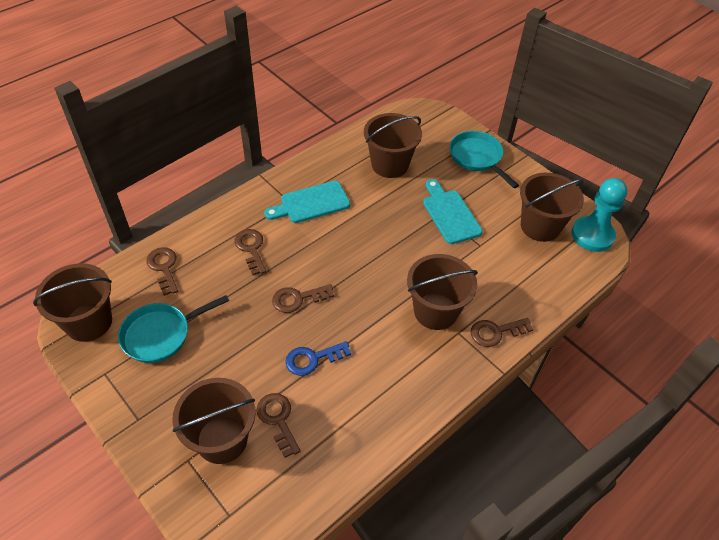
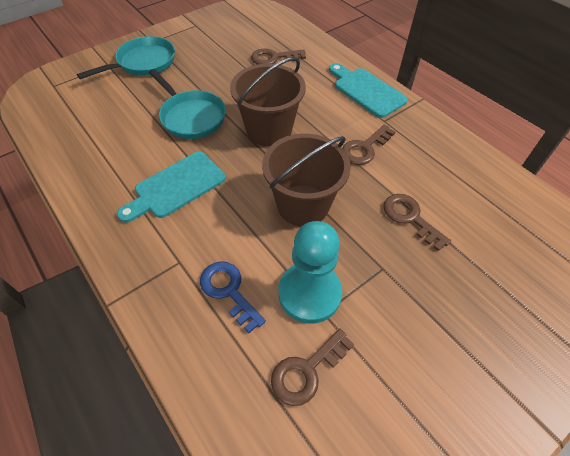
brown bucket: [33,263,112,342] [172,378,255,464] [364,113,422,178] [407,254,478,330] [520,173,584,242] = 5 -> [230,57,306,146] [262,133,351,227] = 2
brown key: [146,247,178,296] [234,229,266,275] [256,393,301,458] [272,284,334,313] [471,318,533,347] = 5 -> [251,48,306,65] [271,329,354,406] [343,124,395,165] [383,194,451,251] = 4

